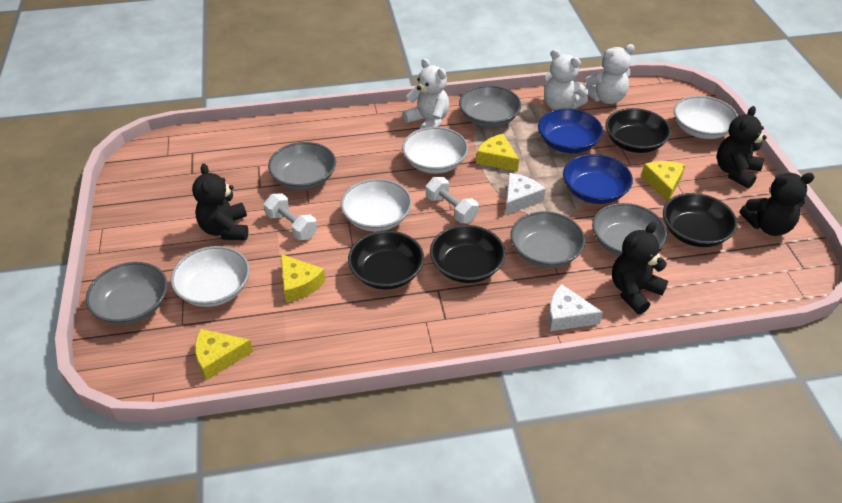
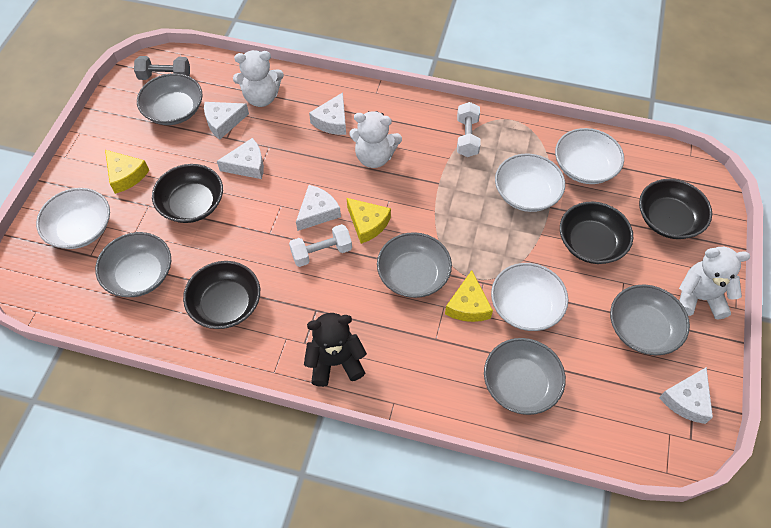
black teddy bear: [192,164,248,240] [612,222,668,314] [717,106,767,189] [740,173,814,236] = 4 -> [304,313,367,387] = 1
blue bowl: [538,108,603,153] [563,154,633,204] = 2 -> none = 0
grey dumbbell: none = 0 -> [134,56,190,80] = 1
white cheese: [506,173,545,215] [548,284,603,331] = 2 -> [204,102,249,140] [217,138,264,179] [296,185,341,231] [309,92,346,135] [659,367,713,424] = 5
yellow cheese: [195,329,253,381] [281,254,326,303] [476,134,519,172] [641,161,685,201] = 4 -> [105,150,149,194] [347,198,391,244] [445,270,493,322] = 3

